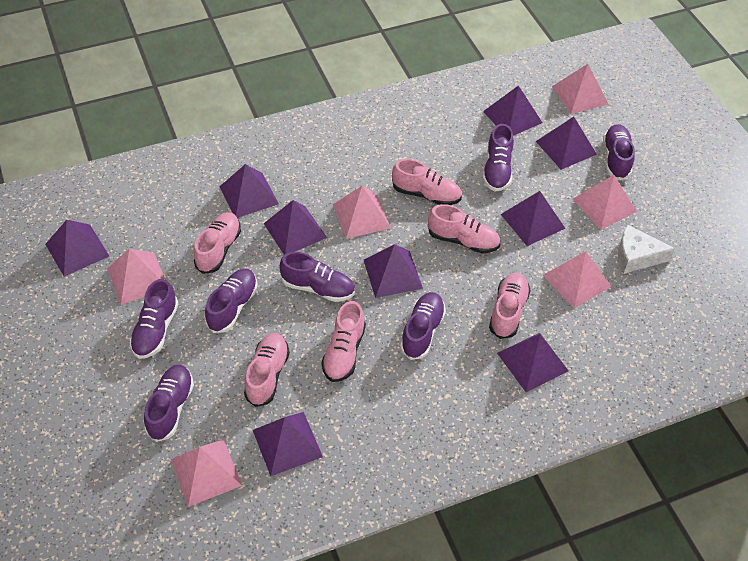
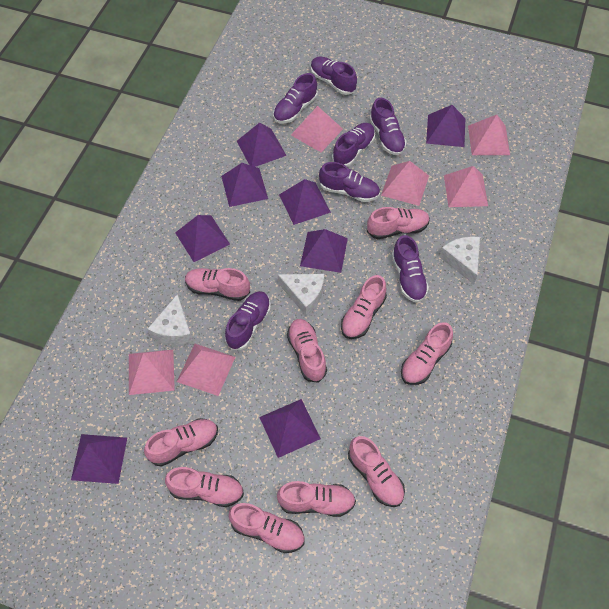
pink shoe: [194,212,241,274] [244,333,290,407] [321,301,366,382] [392,159,462,205] [428,204,500,253] [489,273,531,339] = 6 -> [144,418,218,467] [165,467,244,507] [185,268,250,301] [228,503,305,553] [277,481,356,517] [287,319,327,383] [341,275,387,339] [348,436,405,507] [367,207,430,239] [401,322,453,385] = 10
purple pyramid: [45,220,109,277] [219,164,279,218] [253,412,323,476] [263,200,327,255] [364,244,423,298] [483,85,543,136] [497,333,569,392] [501,191,566,246] [536,117,597,170] = 9 -> [71,434,127,484] [175,215,230,262] [221,163,268,207] [237,123,287,167] [259,399,321,458] [279,179,331,225] [300,229,348,273] [426,105,465,147] = 8
white cheese: [618,225,675,274] = 1 -> [148,294,193,345] [278,274,324,315] [439,236,480,284] = 3

